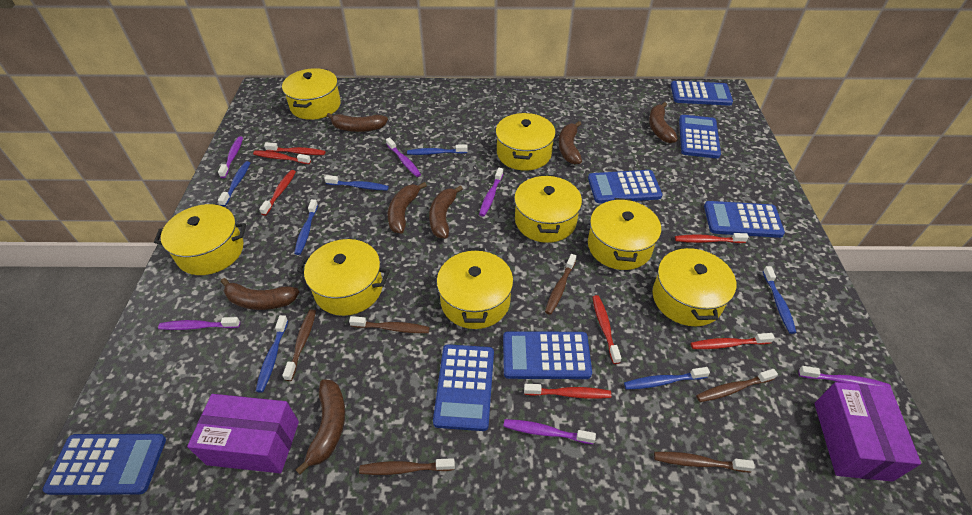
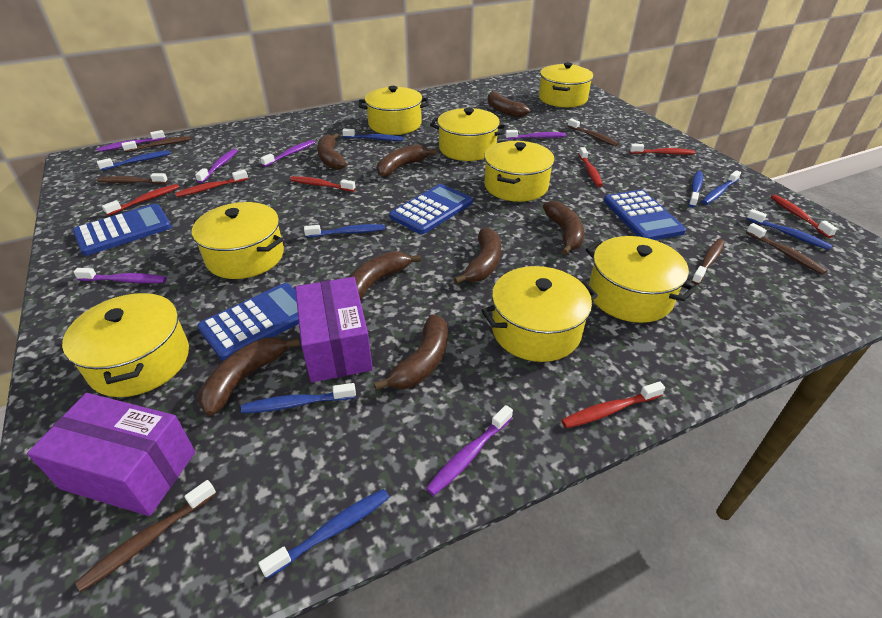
blue calculator: [43,434,166,495] [433,344,494,431] [503,331,592,379] [588,170,663,203] [671,81,733,106] [679,115,721,159] [704,201,785,238] = 7 -> [73,204,172,256] [197,283,299,361] [389,184,473,234] [604,190,686,240] = 4
blue toothbrush: [218,161,250,207] [256,315,288,393] [294,199,318,255] [324,175,389,190] [407,144,468,155] [624,367,710,390] [763,266,796,334] = 7 -> [97,150,170,171] [241,383,356,413] [258,489,390,579] [304,224,385,238] [342,129,404,141] [689,171,703,207] [702,170,741,205] [747,209,833,250] = 8
brown banana: [221,278,299,310] [296,379,345,475] [327,113,388,132] [388,182,427,234] [429,185,463,238] [559,121,582,165] [649,102,678,143] = 7 -> [199,337,300,416] [317,133,347,170] [348,251,421,300] [374,314,448,391] [377,144,437,177] [454,227,501,285] [487,91,530,118] [543,201,584,255] = 8

